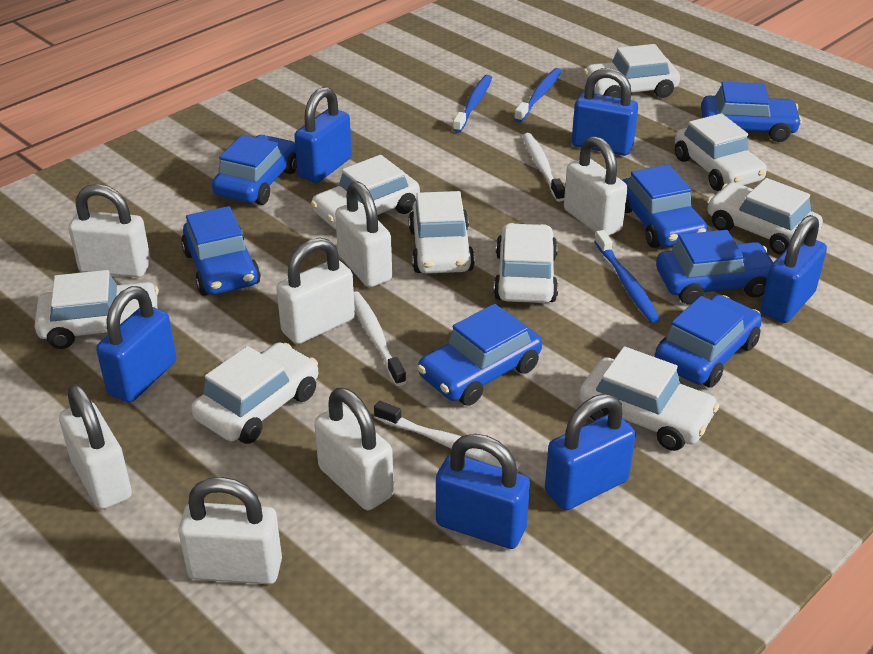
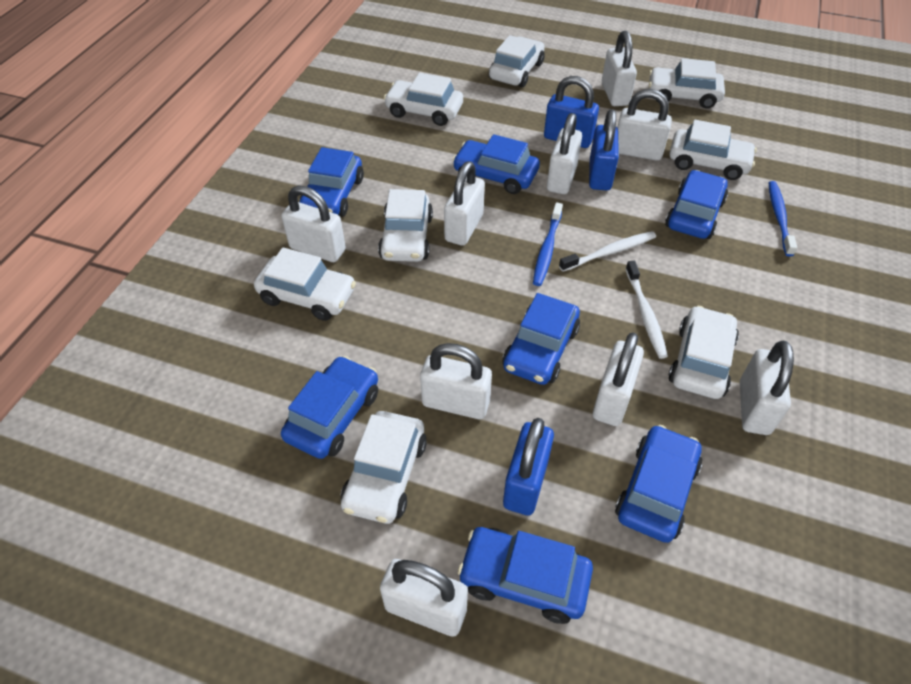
blue padlock: [96,286,177,403] [294,87,352,183] [436,434,530,549] [545,394,636,510] [572,68,638,156] [760,215,827,323] = 6 -> [503,418,554,516] [544,76,599,148] [589,109,619,191] = 3
blue toothbrush: [453,75,492,133] [514,68,562,122] [594,230,660,323] = 3 -> [533,203,563,286] [769,181,797,257] = 2
white car: [34,270,159,349] [191,342,318,444] [311,155,420,229] [409,191,475,274] [494,223,558,303] [579,346,719,451] [584,44,680,98] [675,113,767,191] [707,178,823,255] = 9 -> [254,247,356,321] [341,411,427,524] [378,189,433,262] [384,73,463,126] [489,35,545,87] [649,58,725,109] [669,306,739,399] [670,120,757,180] = 8
white padlock: [59,384,132,509] [69,184,151,278] [178,477,282,584] [276,238,355,344] [314,388,394,510] [335,181,392,287] [564,136,627,236] = 7 -> [281,186,346,262] [380,559,468,637] [420,343,492,419] [444,161,485,246] [547,113,582,194] [593,332,644,426] [602,31,637,106] [617,89,672,161] [740,341,794,435] = 9
white toothbrush: [354,291,406,386] [374,401,522,473] [523,133,565,202] = 3 -> [559,231,656,272] [625,261,668,359] = 2

